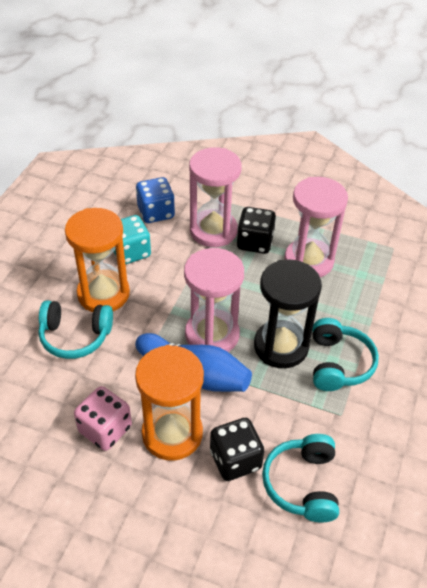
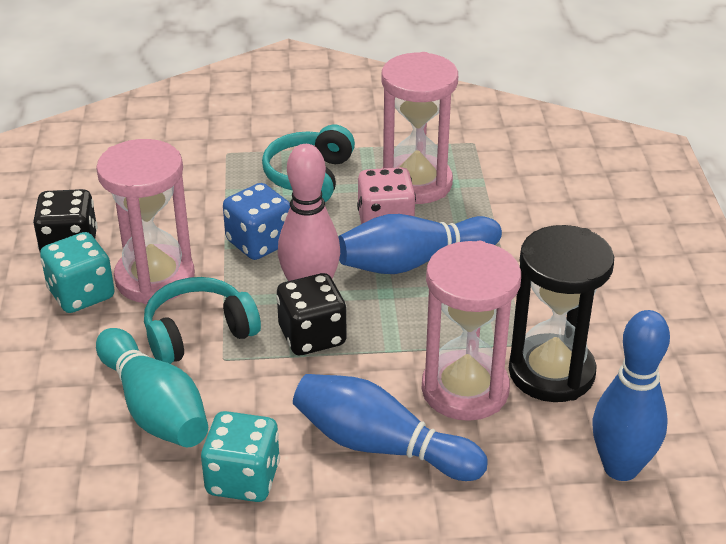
blue bowling pin: [135,333,252,392] = 1 -> [293,374,488,481] [338,214,502,274] [593,310,670,481] = 3
orange hourglass: [65,208,130,312] [135,345,204,461] = 2 -> none = 0
pink bowling pin: none = 0 -> [278,144,340,281] = 1
turquoise bowling pin: none = 0 -> [96,328,208,447] = 1
turquoise dice: [114,215,151,265] = 1 -> [40,232,115,313] [201,411,280,502] = 2
turquoise headphones: [38,300,113,359] [262,434,339,522] [312,318,379,391] = 3 -> [144,277,261,364] [262,124,355,202] = 2

